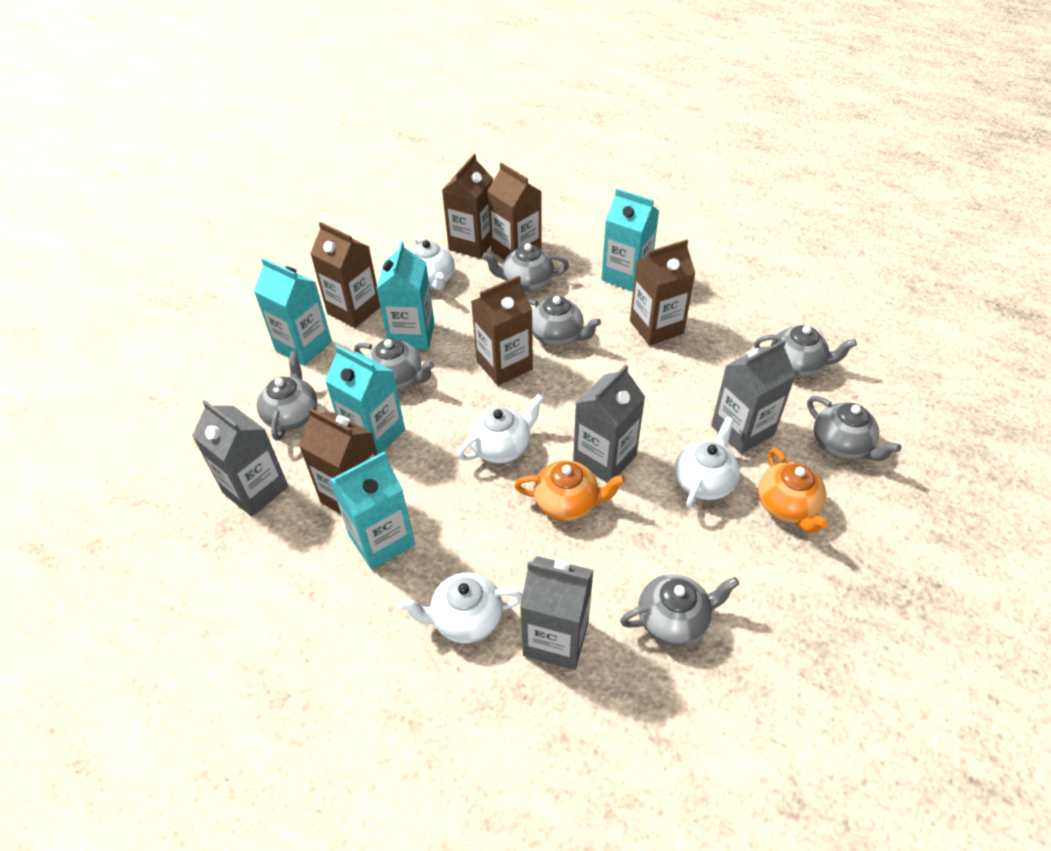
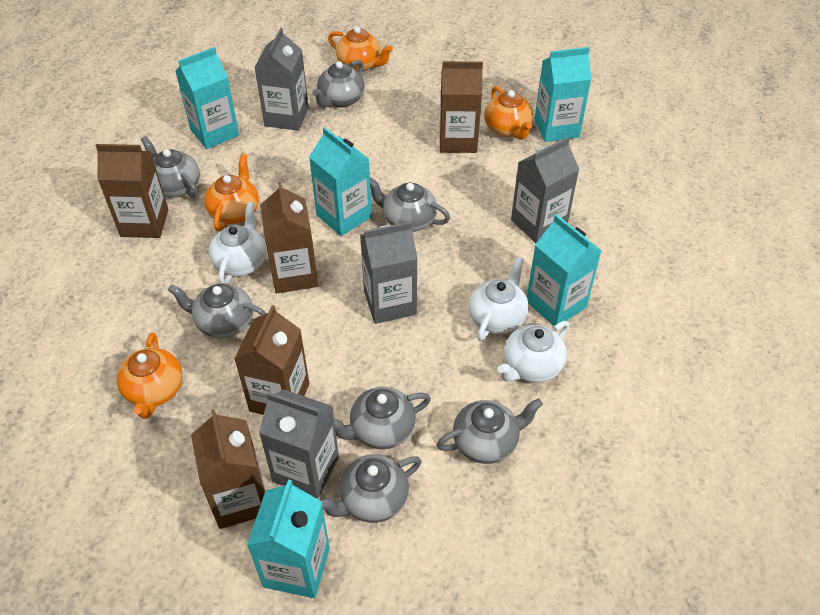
brown carton: [299,408,378,514] [310,222,380,328] [442,154,493,259] [471,276,533,386] [487,162,542,260] [630,239,695,346] = 6 -> [95,144,169,238] [191,410,265,529] [234,305,309,415] [260,182,318,293] [440,61,483,153] = 5
orange teapot: [515,460,625,521] [758,448,828,534] = 2 -> [117,332,182,419] [204,154,259,231] [328,27,393,71] [484,86,534,140] = 4
white teapot: [399,572,522,643] [411,236,454,290] [458,394,544,463] [675,417,740,508] = 4 -> [209,202,266,284] [469,256,529,341] [497,321,570,382] = 3

